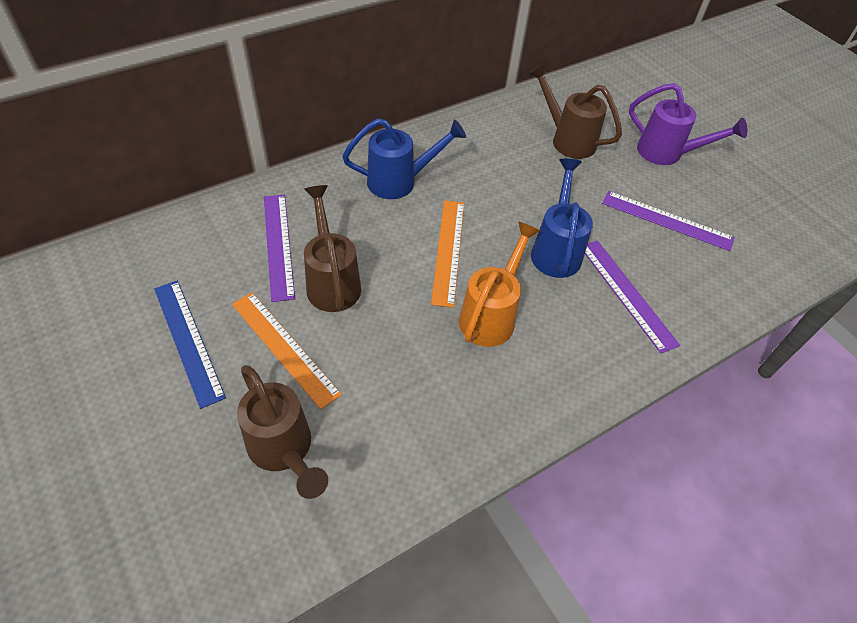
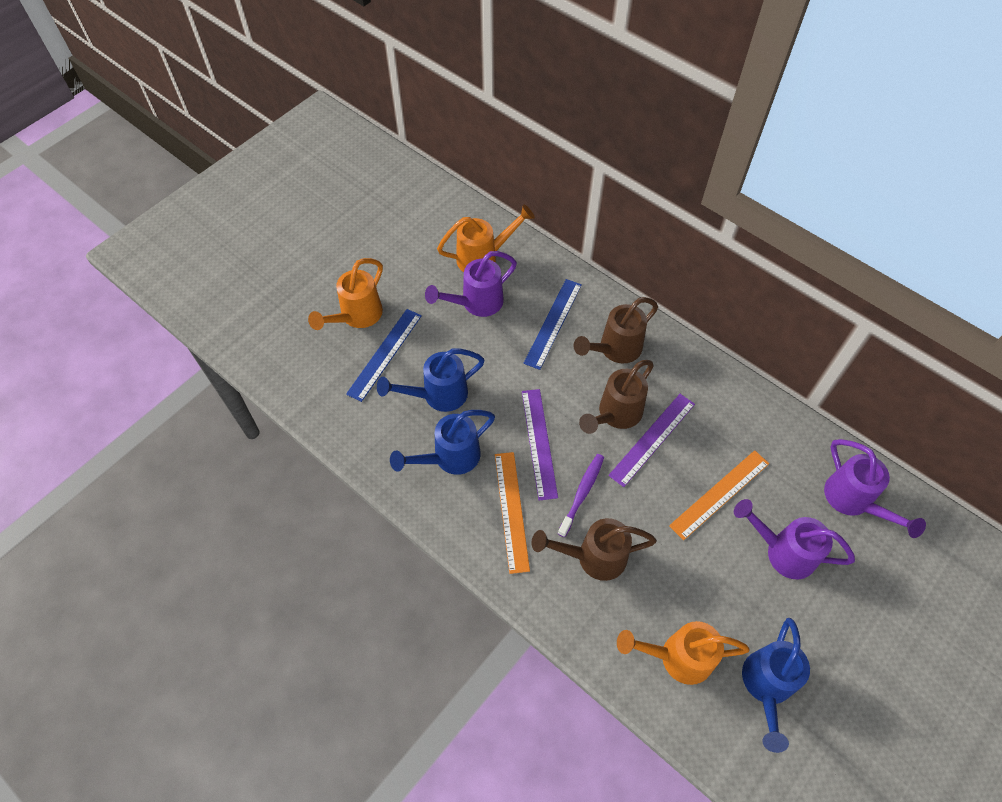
blue ruler: [154,281,226,409] = 1 -> [346,309,422,402] [523,279,582,370] = 2
blue watering can: [342,118,466,199] [531,159,593,278] = 2 -> [377,349,485,412] [390,410,495,475] [742,618,810,753] = 3
orange watering can: [459,221,540,347] = 1 -> [308,258,383,330] [437,204,535,272] [617,621,750,685] = 3
purple ruler: [264,194,295,302] [585,240,680,353] [602,191,735,251] = 3 -> [522,389,558,500] [608,394,695,487] = 2
purple toothbrush: none = 0 -> [558,454,604,537] = 1
purple watering can: [629,83,748,165] = 1 -> [425,251,517,317] [734,499,855,579] [824,439,926,538] = 3

